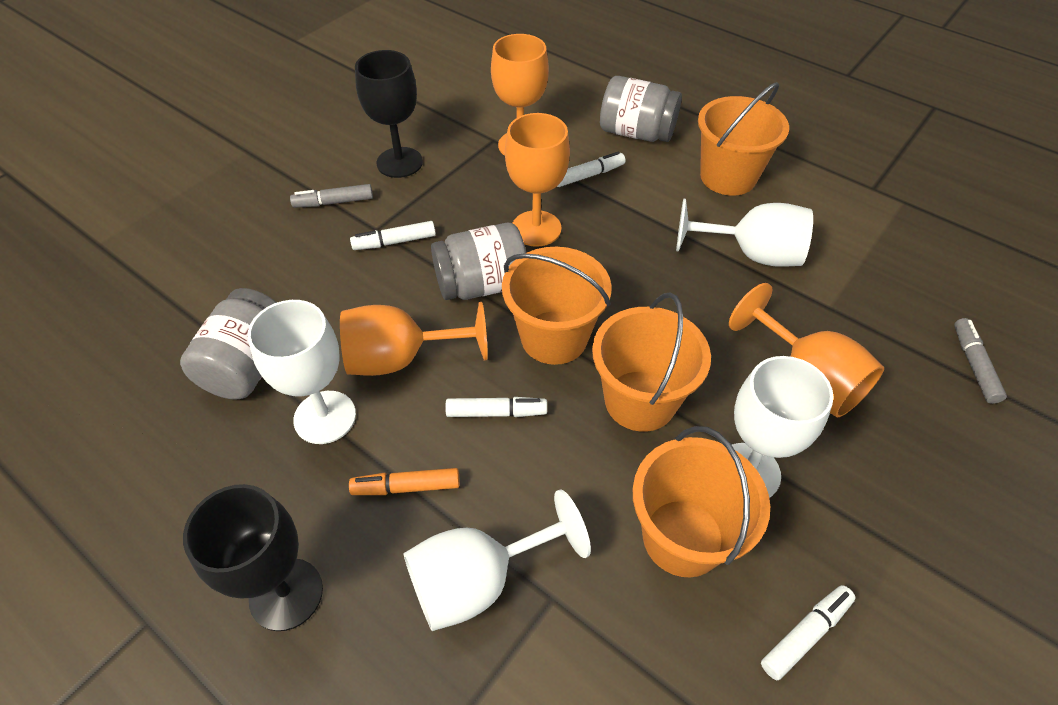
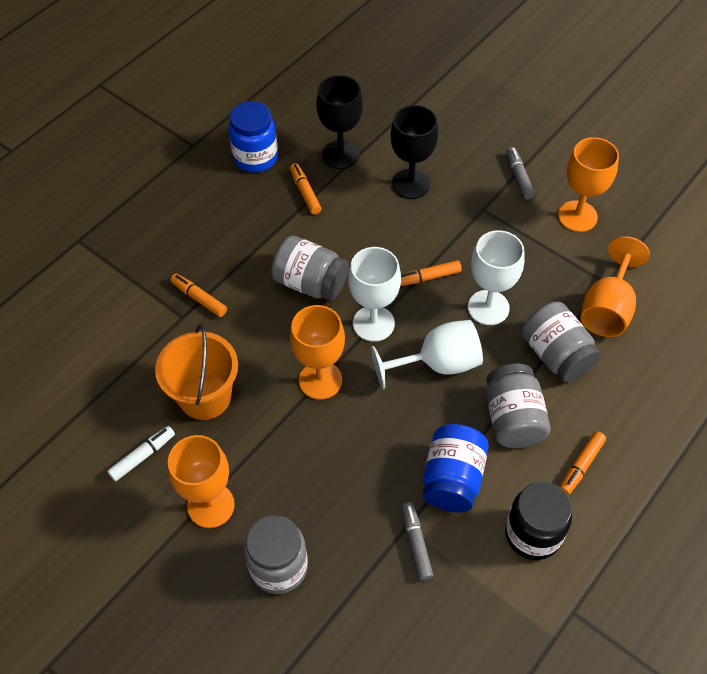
black jar: none = 0 -> [505,482,572,560] = 1
blue jar: none = 0 -> [228,101,278,173] [423,424,489,513] = 2
grey jar: [180,288,277,400] [431,223,526,300] [600,76,682,142] = 3 -> [244,515,308,594] [271,235,349,301] [486,364,550,448] [522,302,601,382] = 4
orange bucket: [502,247,612,365] [592,292,711,432] [633,426,770,577] [698,82,789,196] = 4 -> [155,324,238,420] = 1
orange marker: [349,468,460,495] = 1 -> [170,274,227,317] [290,163,322,215] [400,260,462,286] [560,431,606,495] = 4
white goblet: [247,300,356,444] [403,489,591,631] [676,199,813,267] [732,356,834,498] = 4 -> [348,247,401,342] [371,320,483,389] [468,230,525,325] = 3
white marker: [350,221,436,250] [445,397,547,417] [557,152,625,187] [761,585,855,680] = 4 -> [107,426,175,481] = 1

